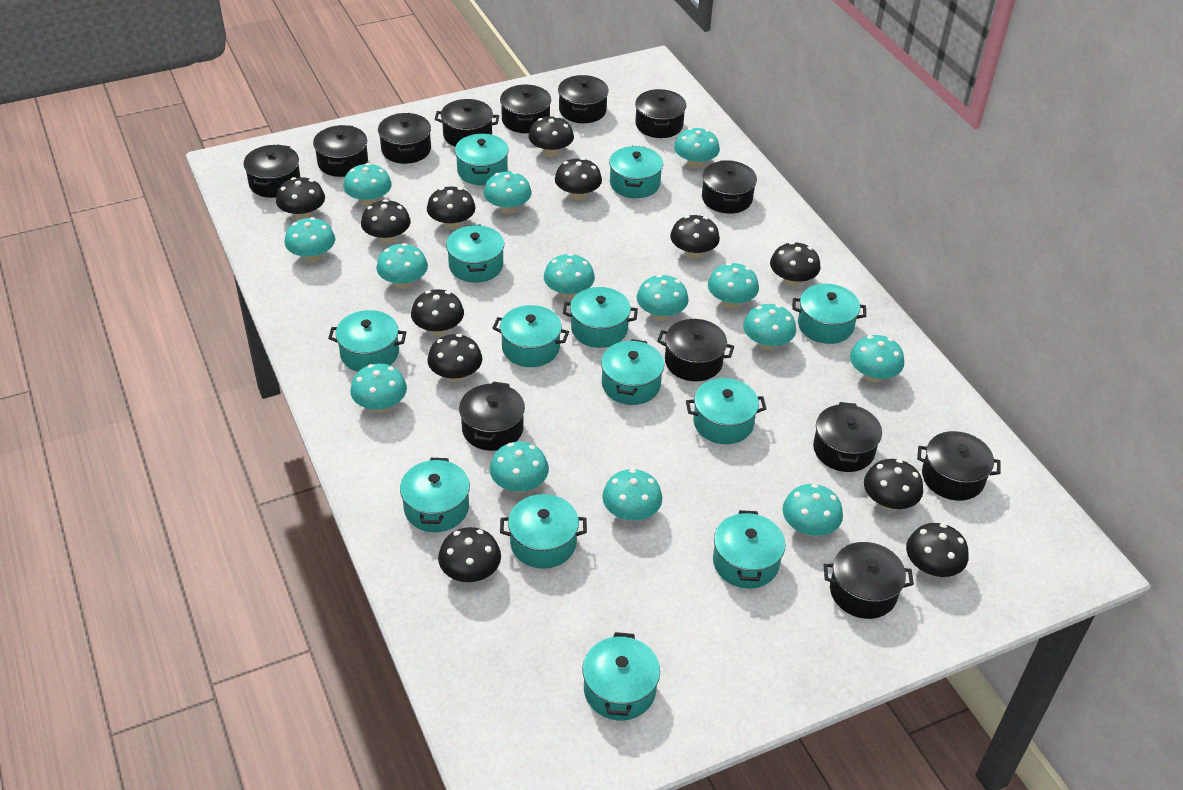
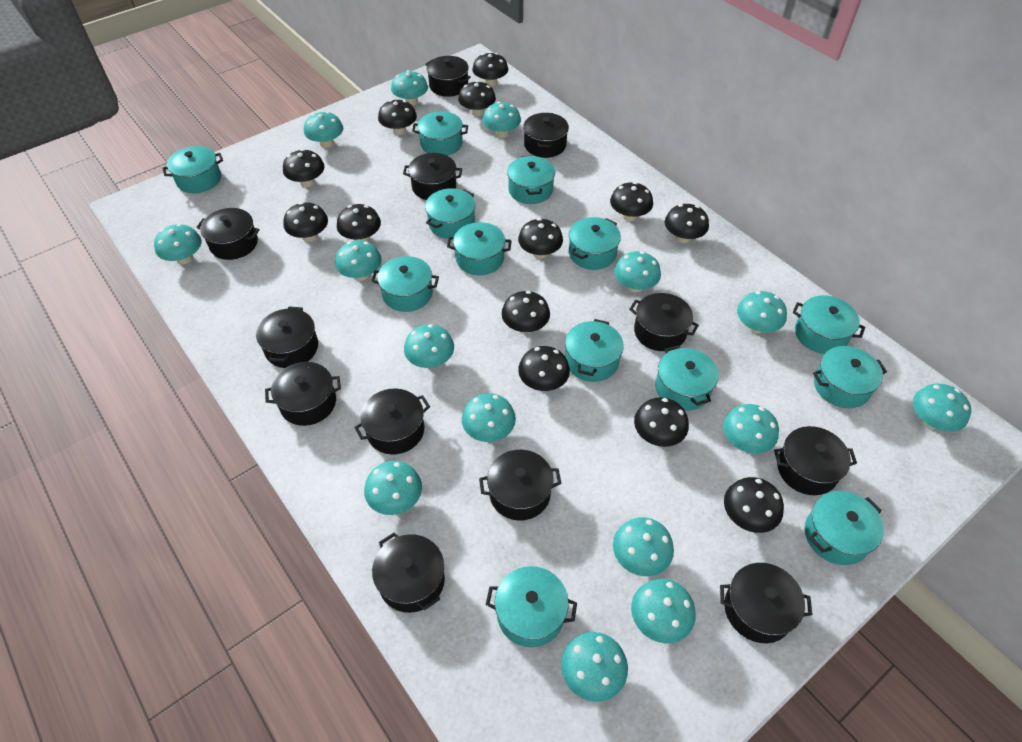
black mushroom: [276,177,325,220] [361,199,411,244] [411,289,464,336] [427,186,476,230] [427,334,482,382] [438,527,501,582] [528,116,574,157] [555,158,602,200] [670,215,720,259] [770,242,821,287] [864,459,923,510] [906,523,969,577] = 12 -> [283,149,325,187] [284,202,328,242] [337,204,381,241] [378,100,417,135] [458,81,496,116] [472,53,508,87] [502,291,550,333] [518,218,563,259] [518,346,570,391] [610,182,653,221] [634,397,689,447] [665,204,709,243] [724,477,784,533] = 13
black pot: [243,144,300,198] [313,125,368,177] [378,113,431,164] [435,99,499,147] [459,381,525,451] [500,85,551,133] [558,75,609,123] [635,89,686,138] [657,319,734,381] [702,160,757,214] [813,402,882,472] [823,542,914,619] [917,431,1001,501] = 13 -> [196,208,260,260] [256,306,318,368] [265,362,341,426] [354,388,430,455] [372,533,445,613] [403,153,462,200] [425,56,471,97] [479,450,562,521] [523,113,569,158] [629,293,699,351] [720,563,812,643] [774,426,857,495] = 12
turquoise mushroom: [284,217,335,262] [343,163,392,206] [350,364,407,413] [376,243,428,289] [484,171,532,214] [490,442,549,493] [544,253,595,299] [602,469,662,521] [637,275,689,321] [674,128,720,169] [708,263,759,308] [743,304,796,350] [782,484,843,536] [850,335,904,382] = 14 -> [154,224,201,264] [304,112,343,148] [335,240,381,281] [364,461,422,515] [391,70,428,105] [404,324,454,368] [462,393,516,442] [482,102,521,138] [561,632,628,702] [613,517,674,576] [614,251,661,292] [631,579,696,643] [723,404,779,454] [737,291,787,333] [913,384,971,432] = 15

